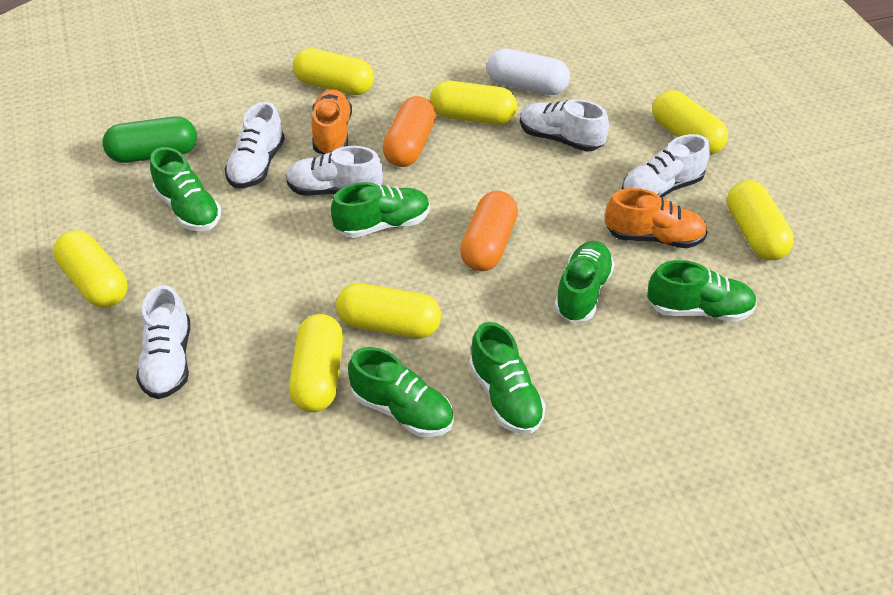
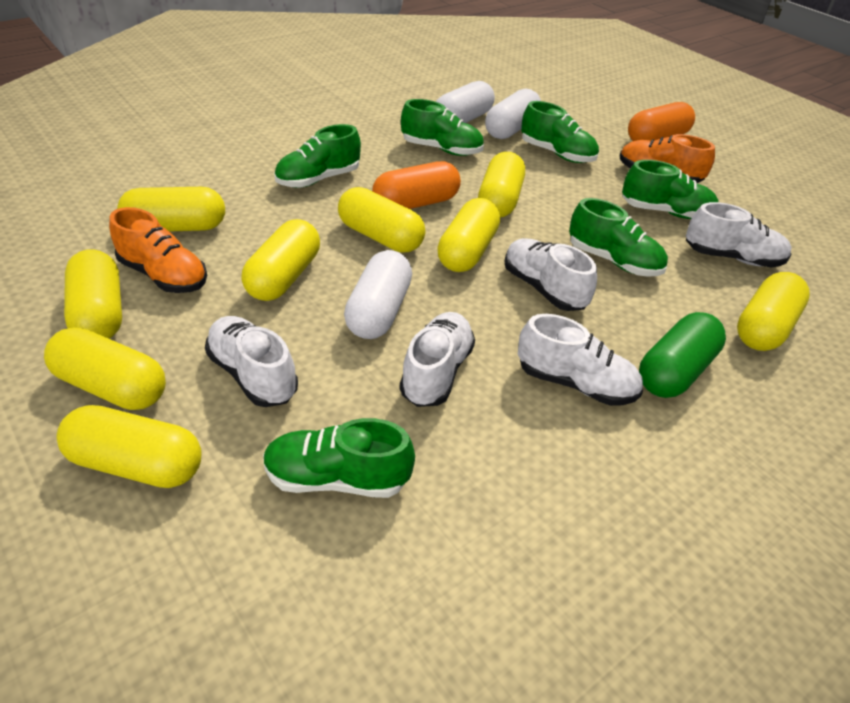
white capsule: [487,48,570,95] = 1 -> [344,250,412,339] [436,81,495,123] [485,88,541,139] = 3
yellow capsule: [53,230,127,308] [289,314,343,412] [293,48,374,95] [336,283,441,338] [430,81,517,125] [652,90,728,155] [727,180,794,260] = 7 -> [44,327,166,410] [57,405,202,488] [64,249,122,339] [117,187,225,232] [242,219,320,301] [338,187,425,253] [437,198,500,272] [478,152,525,218] [737,272,810,351] = 9

